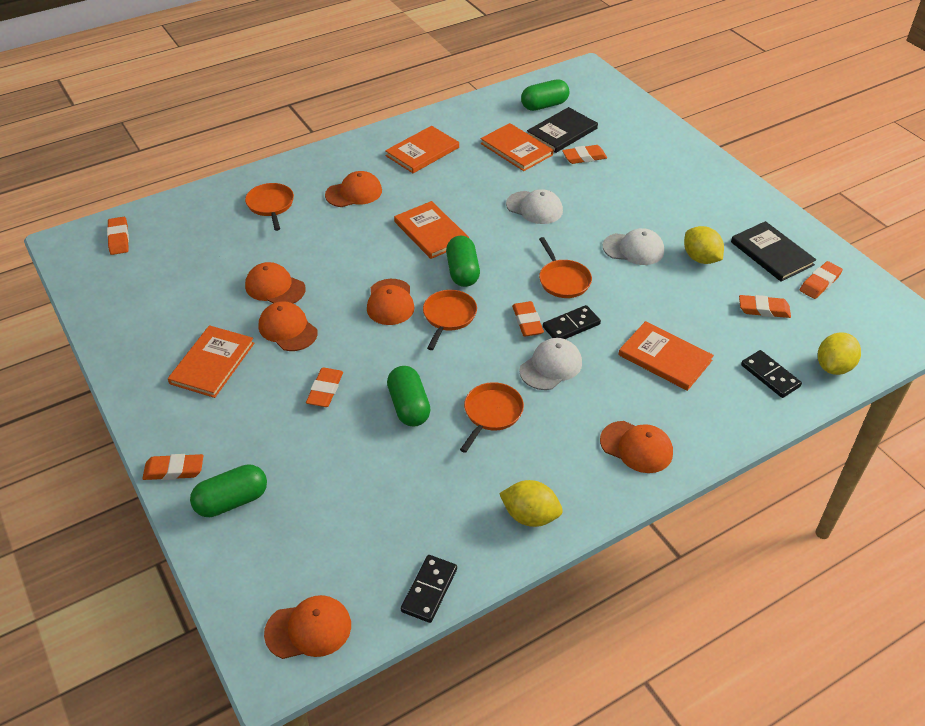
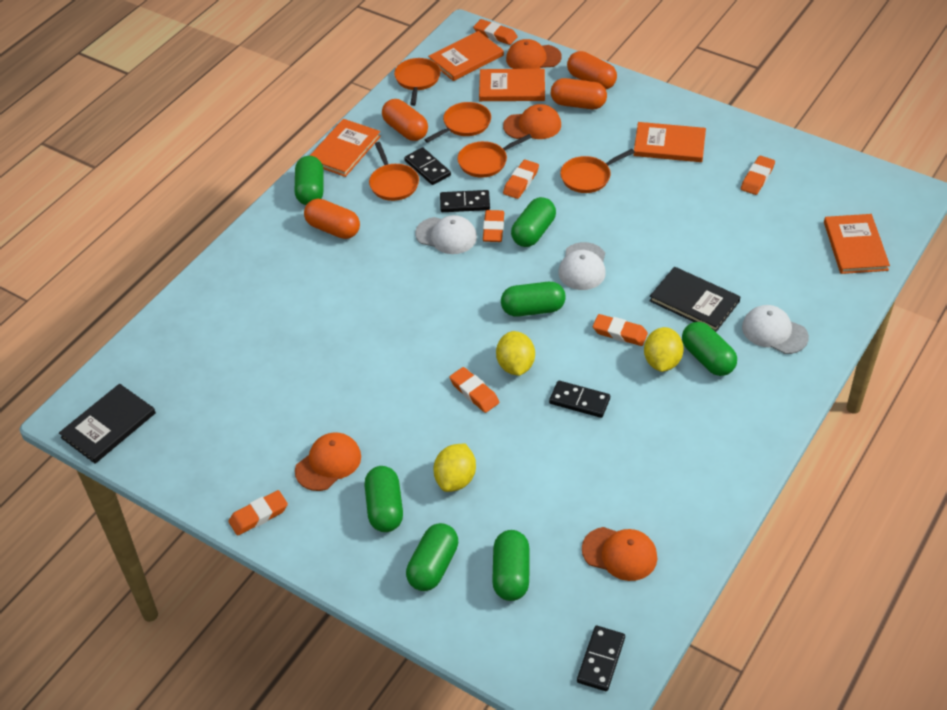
black domino: [401,555,457,623] [543,305,601,339] [741,350,802,398] = 3 -> [404,147,451,185] [440,190,490,212] [549,380,610,418] [577,626,625,691] = 4
green capsule: [190,464,267,517] [387,366,431,427] [446,236,480,287] [521,79,569,111] = 4 -> [295,156,324,205] [364,466,403,532] [406,523,458,591] [492,530,530,601] [501,282,566,317] [511,197,556,247] [682,322,737,376] = 7
orange cap: [245,262,305,303] [259,301,318,351] [264,595,351,659] [325,171,382,207] [367,279,415,325] [600,421,673,473] = 6 -> [295,432,361,491] [503,104,561,139] [506,39,562,69] [582,527,657,581] = 4
orange capsule: none = 0 -> [304,199,360,239] [382,99,428,141] [551,78,607,109] [567,51,617,89] = 4
orange pan: [245,183,294,231] [423,290,477,350] [460,382,524,453] [539,237,592,298] = 4 -> [369,142,419,201] [394,58,441,106] [424,102,491,143] [457,134,532,178] [560,149,635,193] = 5

